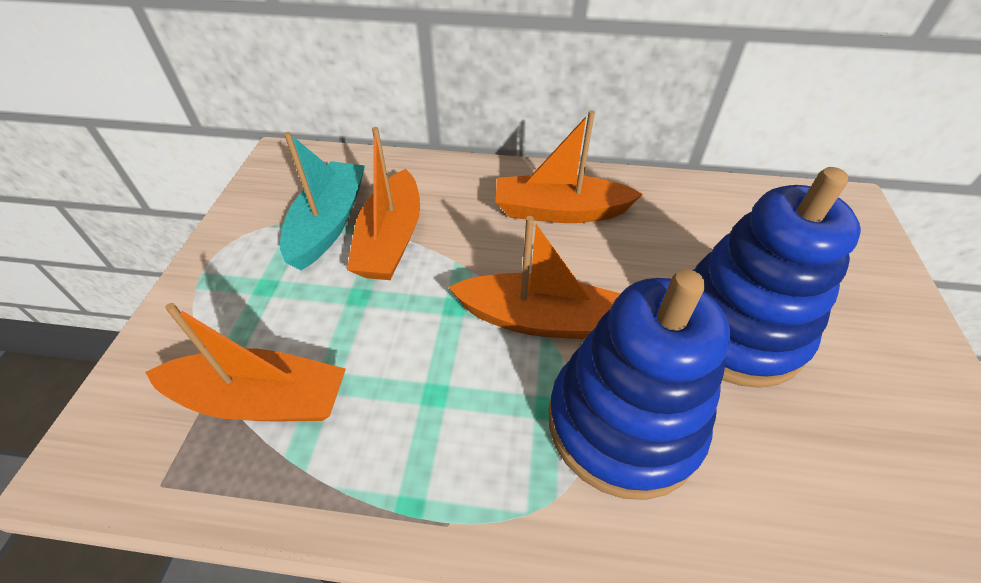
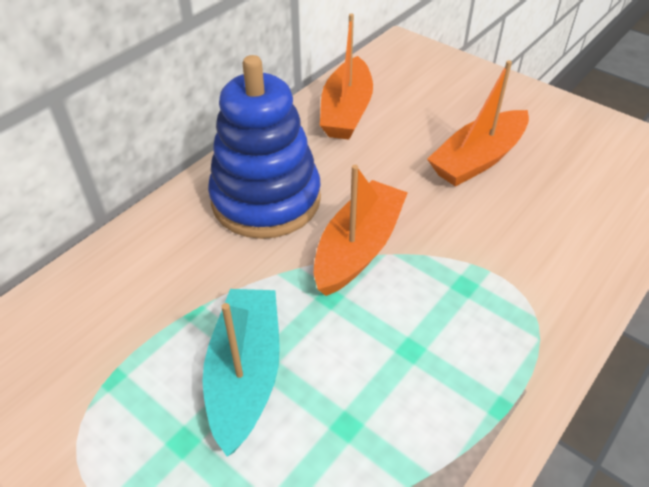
blue stacking toy: [549,269,730,500] [693,167,861,388] = 2 -> [208,55,321,239] = 1
orange boat: [145,303,346,421] [347,127,420,280] [448,216,621,339] [496,110,643,223] = 4 -> [314,165,408,296] [320,13,373,140] [427,60,529,187] = 3

